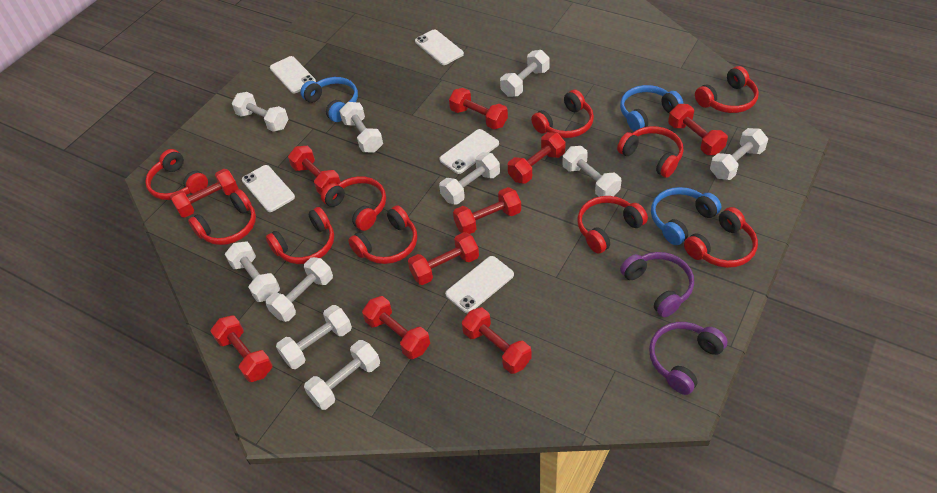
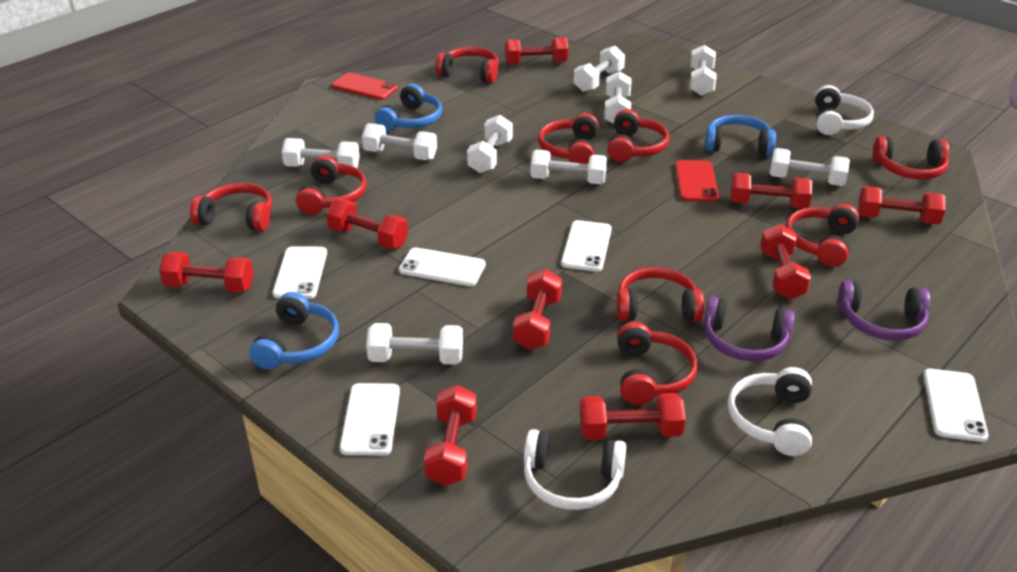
red dumbbell: [170,169,239,218] [210,315,273,382] [288,146,341,195] [362,296,430,359] [408,232,479,285] [449,88,508,129] [453,187,521,234] [462,307,532,374] [508,132,566,184] [668,104,728,155] = 10 -> [159,252,254,293] [326,199,408,249] [424,385,477,486] [505,37,568,65] [513,269,562,350] [580,393,686,440] [730,173,812,208] [760,224,811,299] [858,186,946,224] = 9
red headphones: [145,149,208,200] [188,189,256,245] [266,207,334,264] [321,176,386,231] [348,205,417,264] [531,90,594,138] [577,196,648,254] [617,126,683,178] [684,207,758,268] [695,66,759,113] = 10 -> [190,183,272,231] [296,155,367,215] [436,47,499,83] [538,113,599,164] [607,109,669,162] [617,267,704,322] [617,322,698,405] [786,204,859,267] [873,136,949,179] = 9
red phone: none = 0 -> [332,73,398,100] [675,160,719,202] = 2
white dumbbell: [225,242,280,302] [232,92,289,132] [265,257,333,322] [276,305,352,369] [304,340,380,410] [339,102,383,153] [439,152,500,205] [500,50,550,97] [562,146,621,197] [710,128,768,180] = 10 -> [282,138,360,168] [362,123,437,160] [366,323,463,365] [467,115,513,174] [531,150,607,184] [574,46,625,92] [604,71,631,124] [690,45,717,96] [770,148,850,186] = 9
white headphones: none = 0 -> [524,429,626,510] [728,367,812,456] [815,85,874,135] = 3

